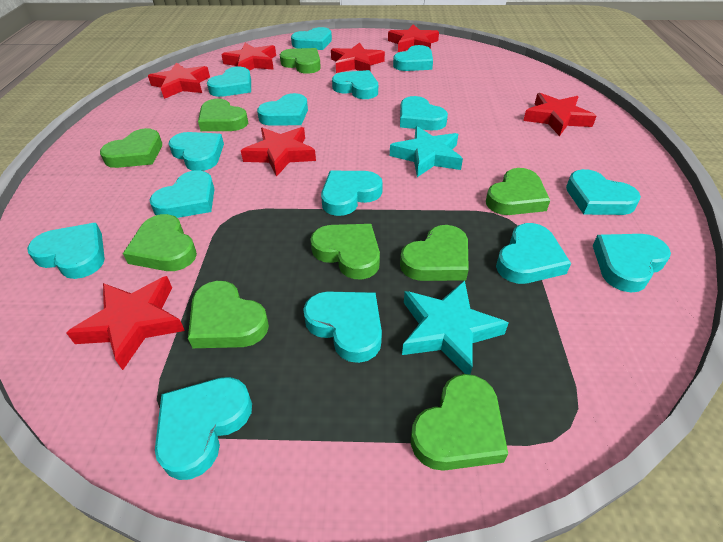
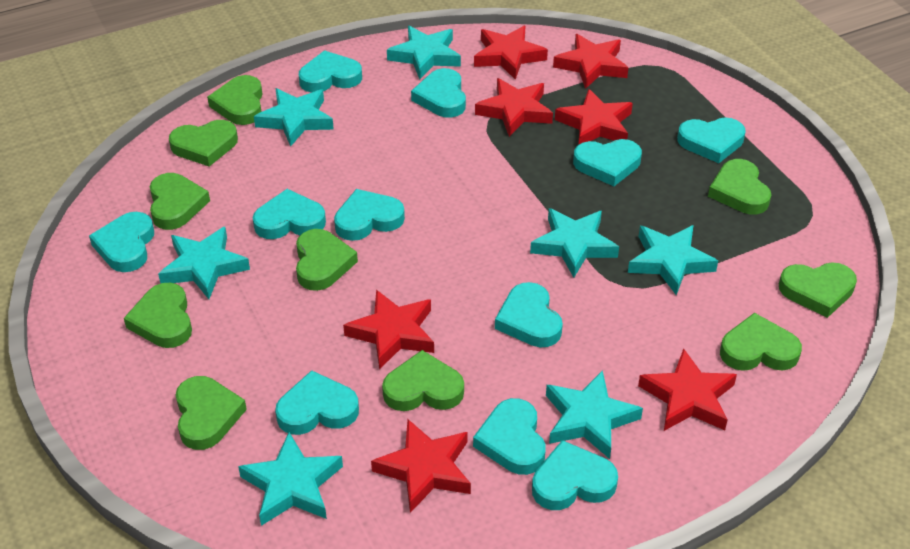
green heart: [100,128,162,168] [123,214,197,271] [188,281,269,348] [198,99,248,131] [280,48,321,74] [310,224,380,280] [400,225,469,281] [411,374,508,471] [486,168,550,215] = 9 -> [124,283,192,348] [150,173,210,230] [169,120,238,167] [176,376,247,450] [207,75,262,125] [296,229,358,291] [382,350,464,411] [708,159,771,214] [720,313,802,371] [779,263,857,318] = 10
turquoise heart: [27,223,105,279] [150,170,215,218] [155,377,252,480] [168,132,224,171] [207,67,251,97] [257,93,308,126] [291,27,332,50] [303,292,382,363] [321,171,383,216] [332,70,378,99] [393,45,433,71] [400,96,448,130] [496,223,571,284] [566,169,641,215] [593,234,671,292] = 15 -> [89,212,154,272] [253,189,326,239] [275,370,359,435] [299,50,362,93] [334,189,405,241] [411,68,466,118] [473,398,546,475] [495,282,563,348] [532,440,618,510] [573,139,642,186] [677,118,745,163] = 11
turquoise star: [390,126,463,177] [402,280,508,375] = 2 -> [158,227,250,299] [238,432,343,526] [254,88,334,147] [387,26,461,80] [530,208,619,277] [546,370,643,459] [628,225,718,295] = 7

